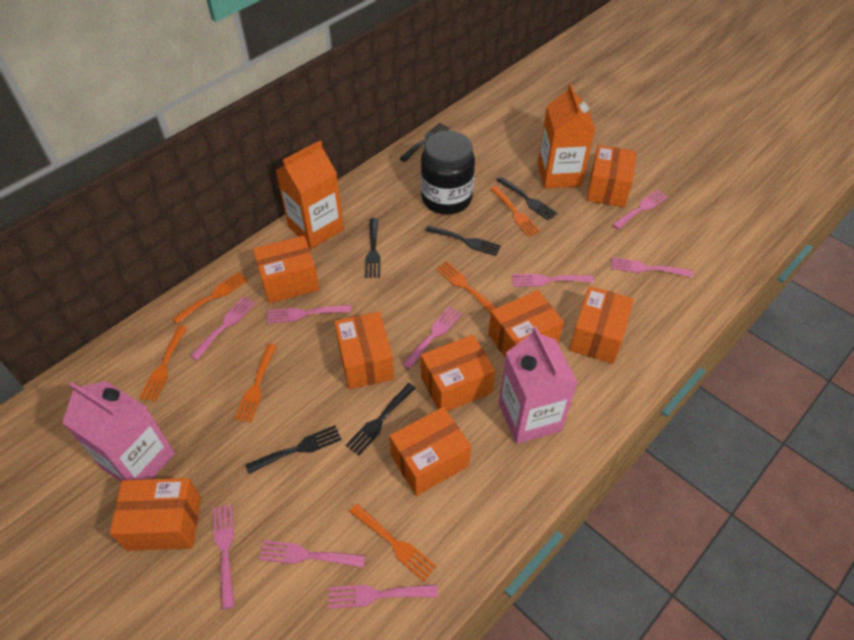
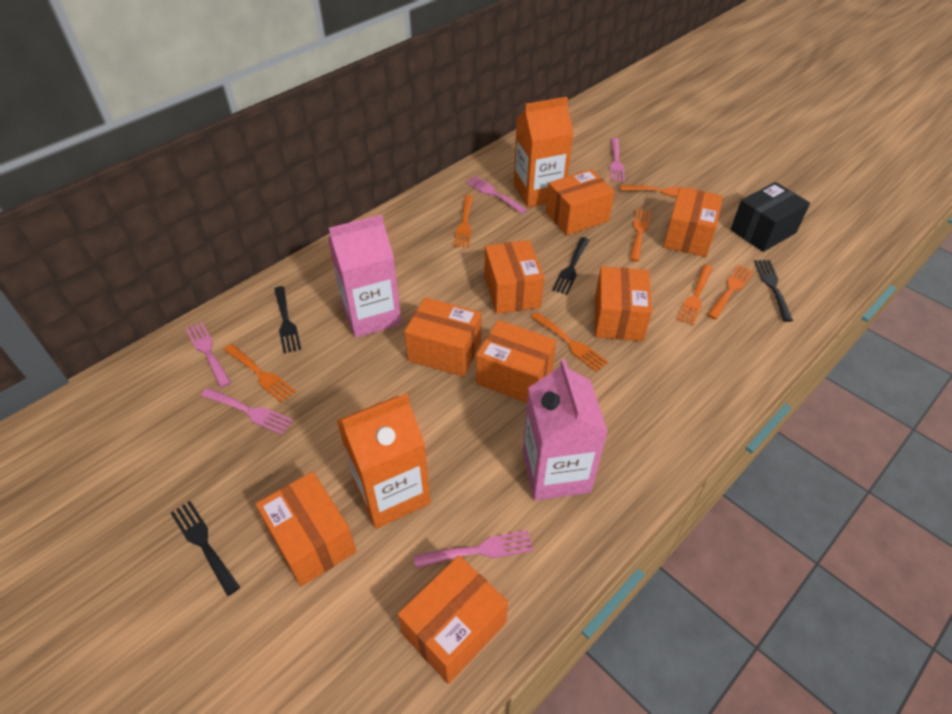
black box: none = 0 -> [730,182,810,252] = 1
black fork: [246,425,342,474] [346,383,416,456] [365,218,380,278] [400,123,450,162] [425,225,501,256] [496,177,558,221] = 6 -> [171,501,240,596] [274,286,301,353] [552,237,589,295] [754,260,793,322] = 4
black jar: [421,131,475,214] = 1 -> none = 0
orange fork: [139,326,187,402] [172,272,248,324] [235,344,277,423] [349,504,437,581] [436,262,496,313] [491,186,540,237] = 6 -> [224,344,296,403] [454,195,473,248] [531,312,608,372] [620,185,696,197] [630,209,651,261] [677,264,713,325] [707,265,754,319] = 7
pink fork: [190,296,255,360] [213,504,235,610] [259,540,365,568] [267,305,351,324] [329,585,438,609] [402,307,462,369] [512,274,594,287] [611,257,693,278] [612,190,668,230] = 9 -> [185,322,231,388] [201,388,293,435] [414,530,533,568] [466,176,527,214] [610,138,625,182] = 5

